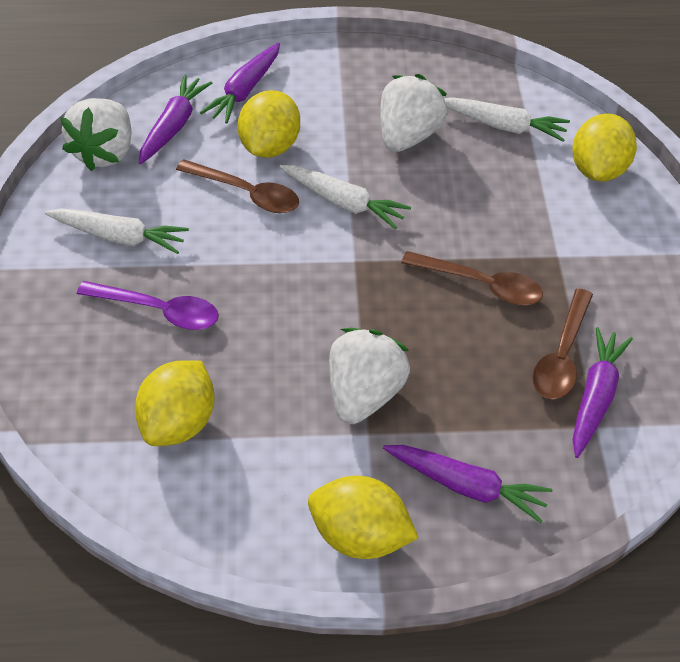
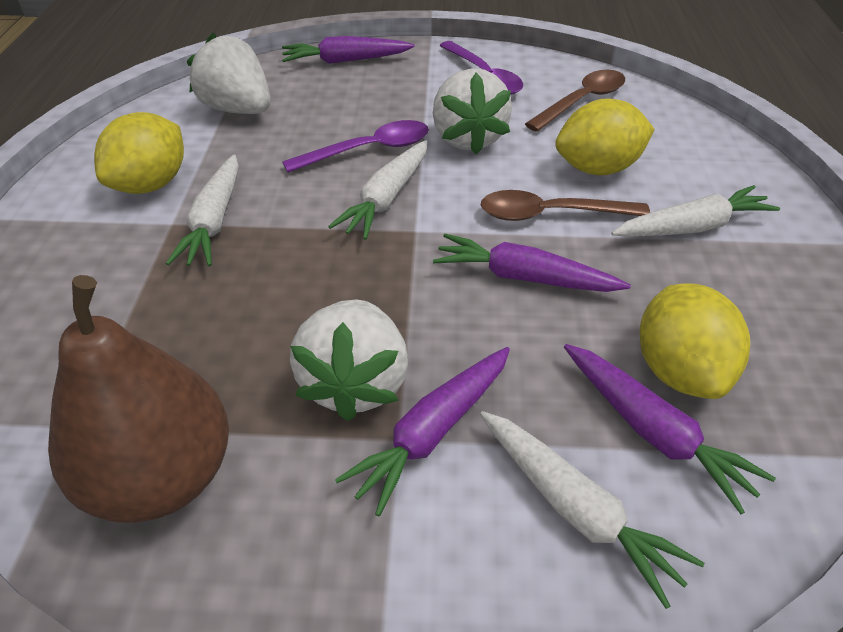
brown pear: none = 0 -> [48,275,229,523] = 1
brown spoon: [176,159,299,213] [401,251,543,305] [532,288,593,399] = 3 -> [480,190,650,221] [525,70,625,132] = 2
purple spoon: [77,281,219,330] = 1 -> [282,120,429,173] [439,41,523,95] = 2
white carrot: [45,208,189,254] [280,165,411,229] [444,97,570,142] = 3 -> [166,154,239,267] [328,140,427,240] [480,411,704,609] [611,185,780,237] = 4
yellow lemon: [135,360,214,446] [238,90,300,158] [308,476,418,559] [572,113,637,181] = 4 -> [94,112,184,194] [555,98,655,175] [639,283,750,399] = 3

